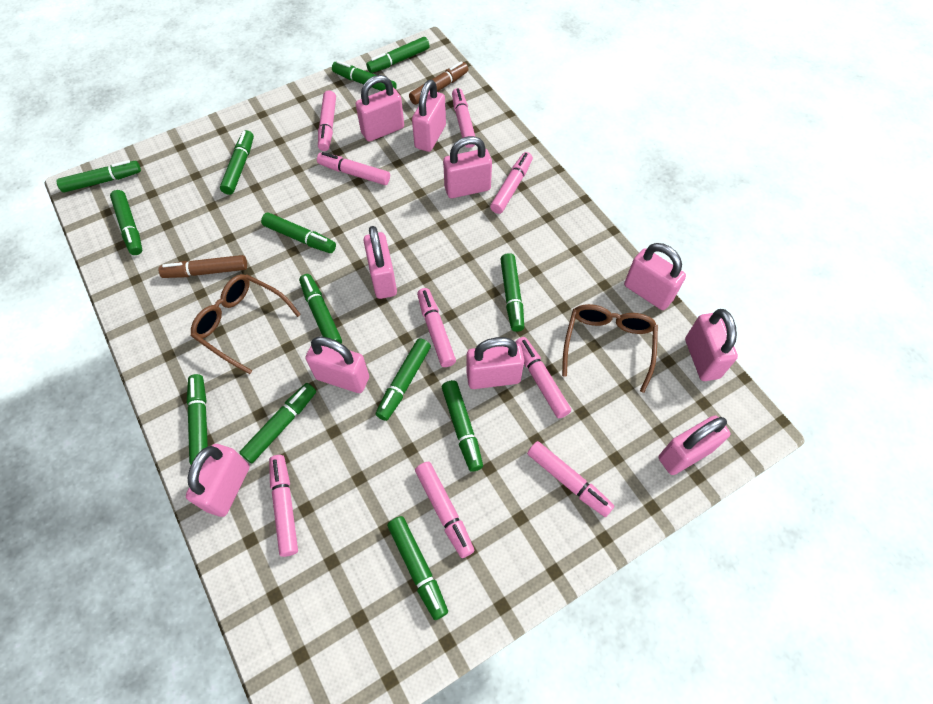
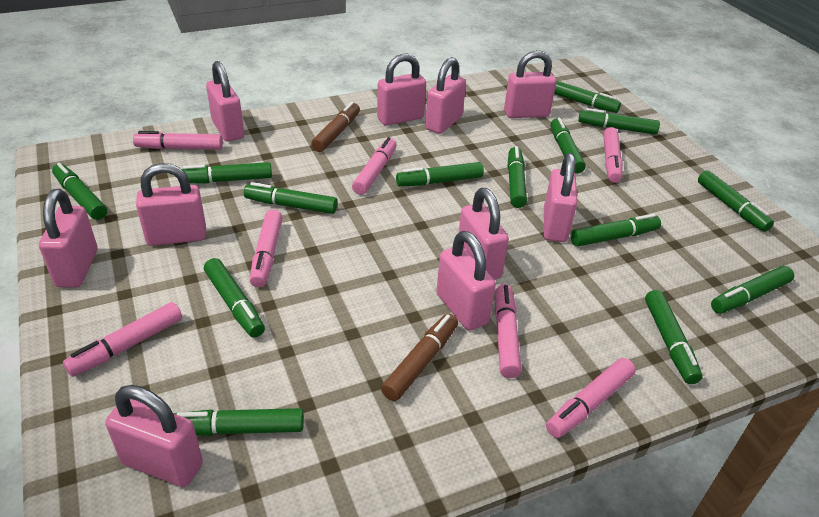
brown glasses: [191,274,301,374] [562,304,658,393] = 2 -> none = 0
green marker: [56,160,141,193] [110,190,142,255] [187,374,208,464] [220,130,254,195] [239,383,316,463] [261,212,336,253] [299,274,342,343] [332,61,397,91] [366,37,430,73] [376,338,431,421] [387,516,448,620] [442,380,483,472] [500,253,524,332] = 13 -> [52,163,107,220] [173,408,304,436] [182,162,272,183] [204,258,265,337] [244,182,337,214] [396,162,484,187] [508,146,527,208] [550,118,586,174] [554,80,621,113] [571,214,661,247] [578,108,660,135] [645,290,703,384] [698,170,774,232] [711,266,794,314] = 14
pink marker: [269,455,298,557] [317,152,390,185] [318,90,336,151] [415,462,474,558] [417,288,456,367] [452,88,475,148] [490,152,533,214] [515,337,571,418] [527,441,614,517] = 9 -> [63,302,182,377] [133,131,223,150] [250,210,282,287] [352,137,396,195] [495,284,521,378] [546,358,636,438] [603,127,623,183] = 7

